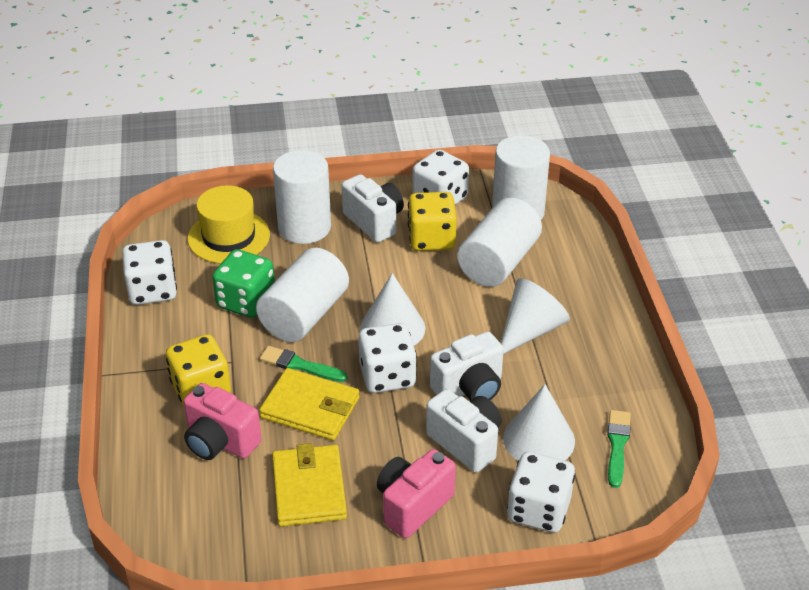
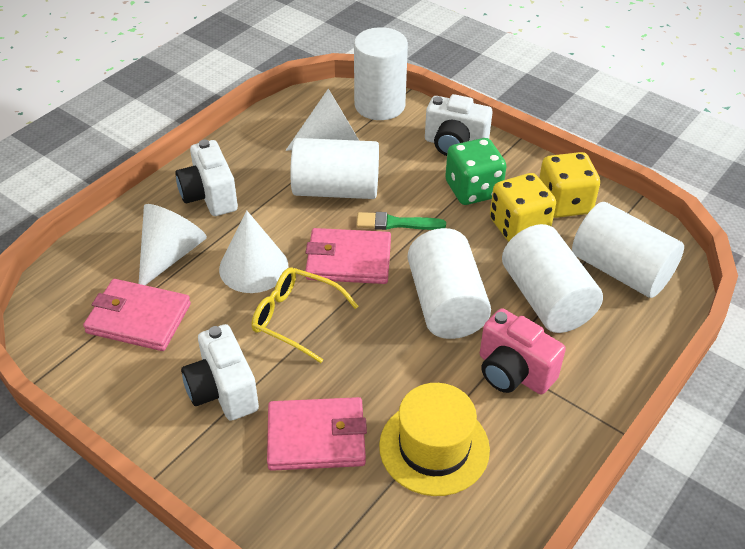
green brush: [260,346,347,382] [607,410,631,488] = 2 -> [356,212,446,230] = 1
pink camera: [184,383,262,460] [377,449,456,538] = 2 -> [480,308,566,395] = 1
pink wallet: none = 0 -> [83,279,191,351] [267,397,367,471] [305,228,391,284] = 3
white cylinder: [256,248,349,342] [273,150,331,244] [457,198,542,287] [492,135,550,220] = 4 -> [290,138,379,199] [354,27,408,120] [408,228,491,339] [502,224,603,333] [572,202,684,298] = 5
white dice: [122,240,177,305] [359,323,417,393] [412,150,469,205] [507,452,575,533] = 4 -> none = 0
yellow glasses: none = 0 -> [252,267,358,363] = 1
yellow wallet: [259,368,360,440] [272,443,347,527] = 2 -> none = 0

